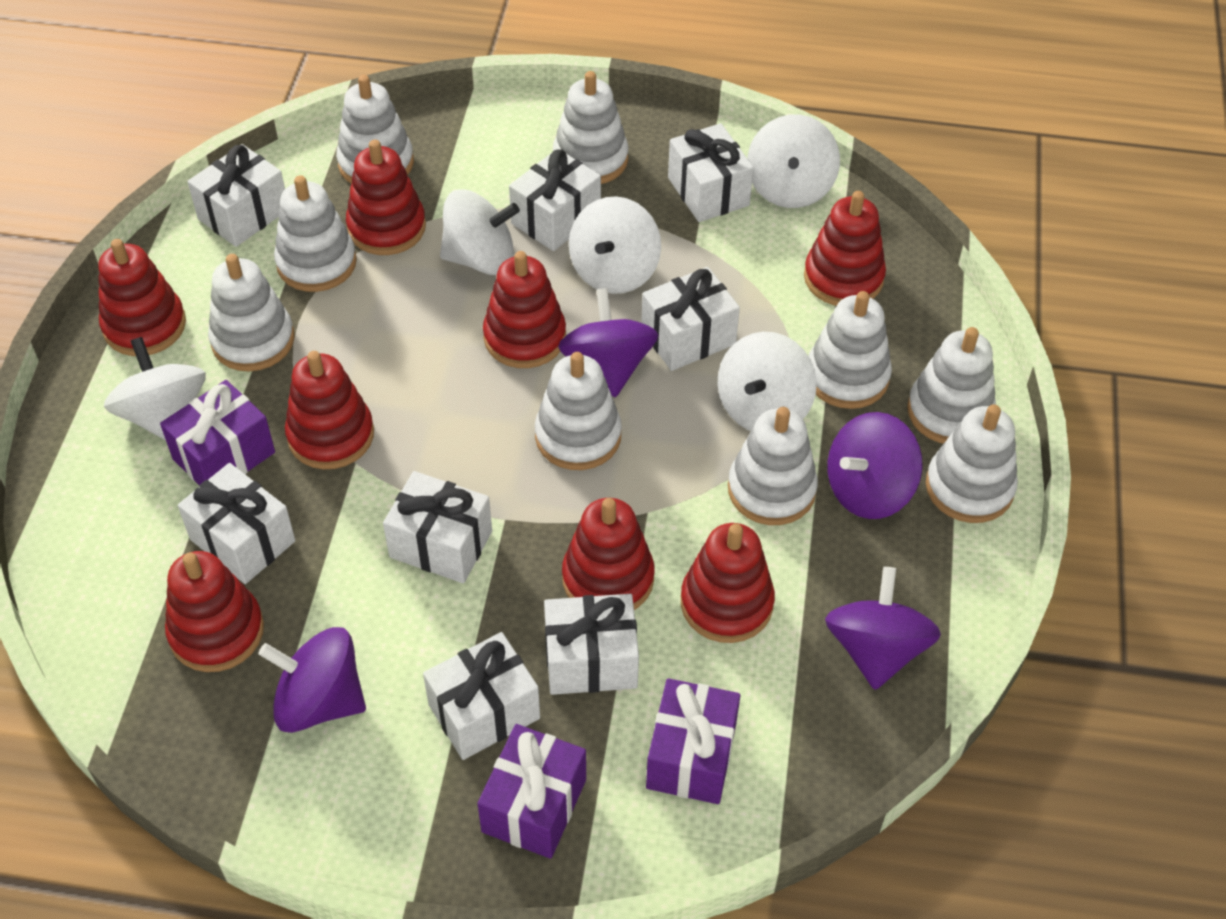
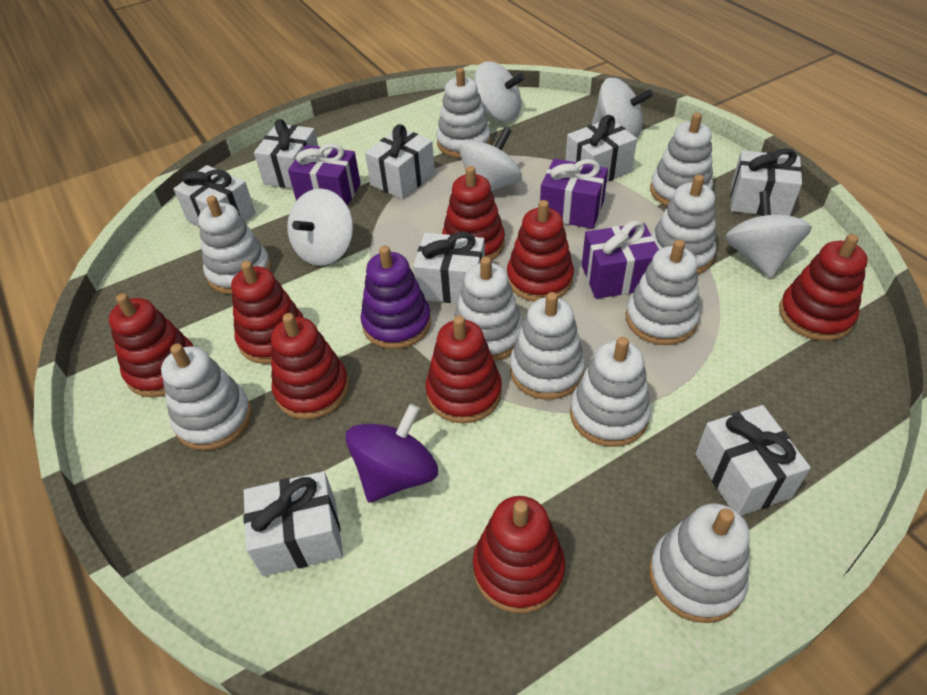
purple spinning top: [258,627,366,733] [558,288,659,397] [825,567,941,690] [827,412,922,519] = 4 -> [345,404,438,502] = 1
purple stacking toy: none = 0 -> [360,246,431,349] = 1
white stacking toy: [208,254,294,371] [274,175,357,292] [336,75,414,184] [535,352,622,470] [553,71,629,184] [728,407,818,525] [809,291,892,409] [907,327,996,444] [926,404,1018,523] = 9 -> [161,344,252,450] [198,196,271,294] [436,68,491,158] [454,257,523,361] [510,292,585,400] [570,337,651,447] [626,239,700,345] [649,503,750,623] [650,112,713,206] [651,175,717,274] = 10

